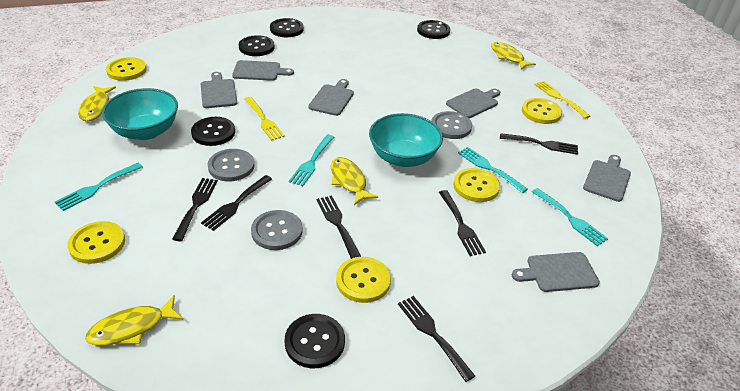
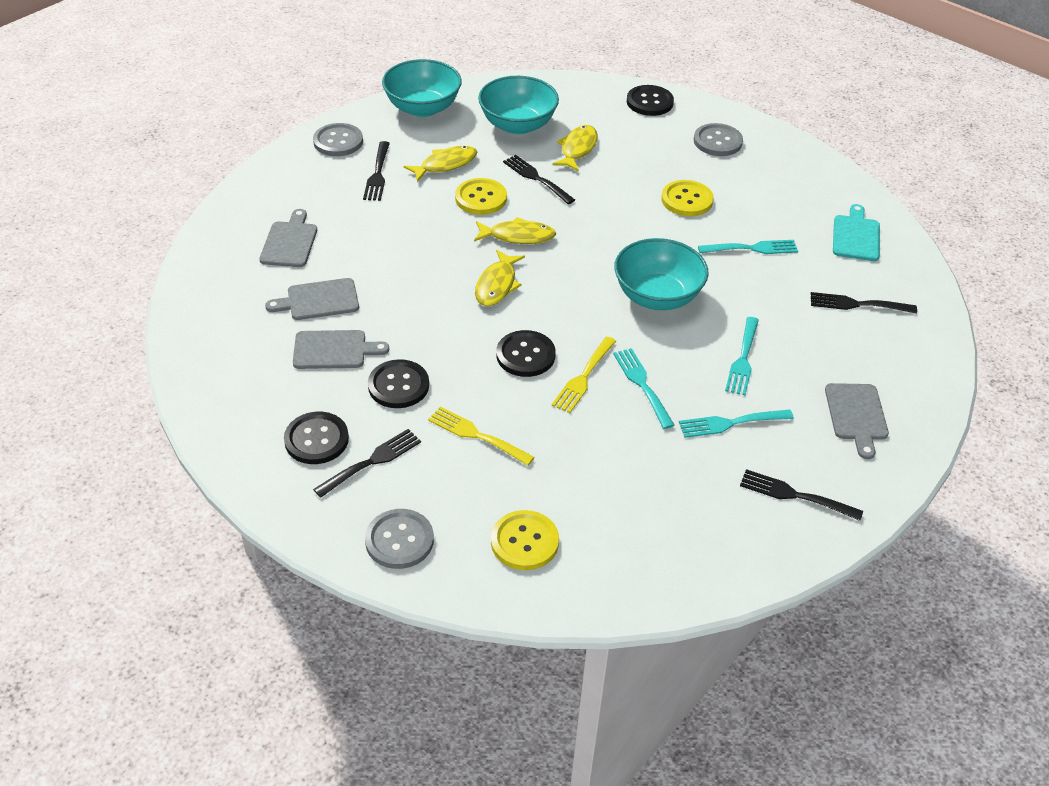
black button: [191,117,235,146] [239,35,274,56] [270,18,304,37] [285,314,345,368] [417,20,450,39] = 5 -> [284,412,349,464] [368,359,429,408] [496,330,556,377] [627,85,674,116] = 4
black fork: [172,178,218,241] [201,175,272,231] [317,195,361,259] [398,296,475,382] [439,190,486,256] [500,133,578,155] = 6 -> [313,429,421,498] [363,141,390,201] [503,155,575,204] [740,469,863,521] [811,292,917,314] = 5
grey cutting board: [201,72,237,108] [232,60,294,81] [308,79,354,116] [446,88,500,118] [512,252,600,292] [583,155,631,202] = 6 -> [259,209,317,267] [265,278,359,320] [293,330,389,369] [825,383,889,459] = 4
turquoise bowl: [102,88,178,140] [369,113,443,167] = 2 -> [382,59,462,117] [478,76,559,134] [614,238,709,310] = 3
turquoise cutting board: none = 0 -> [833,204,880,261] = 1
yellow button: [68,221,125,264] [106,57,147,81] [336,257,391,303] [453,168,500,202] [522,98,562,124] = 5 -> [455,178,507,215] [491,510,559,570] [661,180,714,216] = 3

